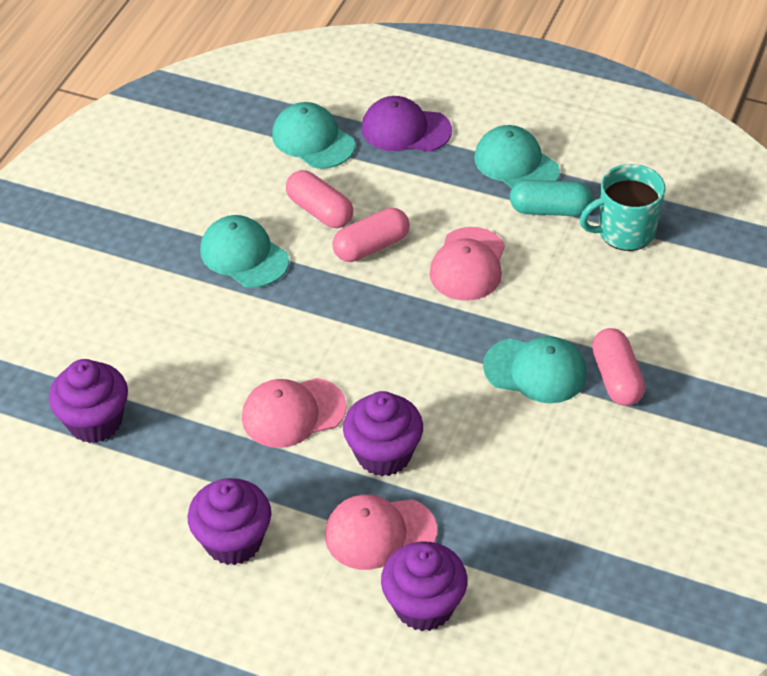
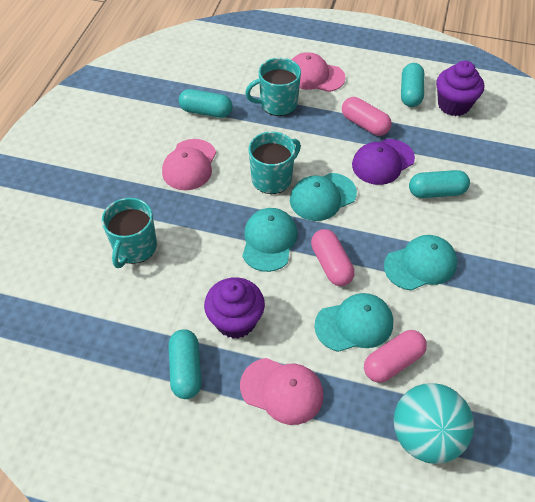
purple cupcake: [49,359,128,443] [188,478,271,565] [343,391,423,476] [381,541,468,631] = 4 -> [204,277,265,339] [436,61,484,116] = 2
turquoise ball: none = 0 -> [393,383,474,464] = 1
turquoise capsule: [510,180,593,216] = 1 -> [168,329,202,399] [179,89,233,118] [401,63,424,107] [409,170,470,198] = 4
turquoise mug: [580,164,666,251] = 1 -> [102,198,157,268] [245,58,301,116] [249,132,301,194] = 3

